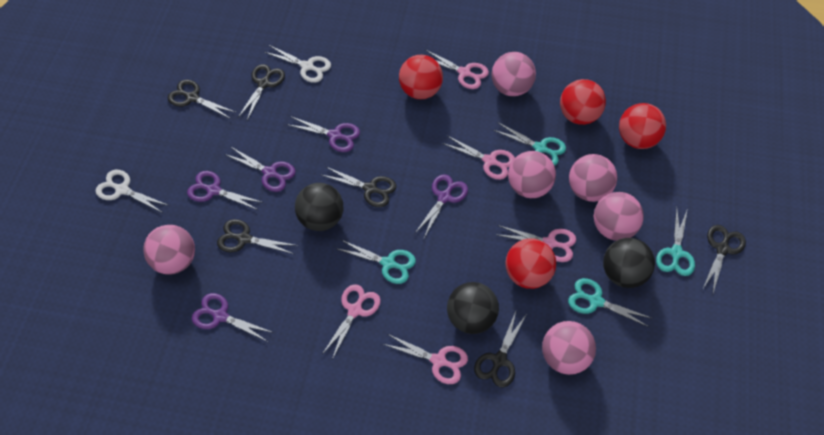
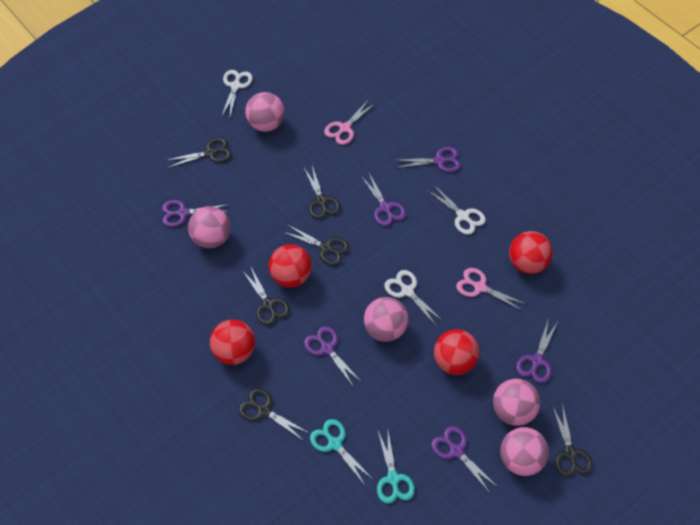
black ball: [295,183,343,231] [447,282,499,334] [603,238,655,288] = 3 -> none = 0
pink ball: [143,225,195,275] [492,52,536,96] [508,151,556,198] [542,321,596,375] [569,154,617,202] [594,192,644,241] = 6 -> [188,206,231,248] [245,92,285,132] [364,297,408,342] [493,379,540,426] [500,427,549,476] = 5
pink scissors: [322,284,381,359] [383,334,468,384] [425,49,489,89] [442,136,515,180] [498,225,576,262] = 5 -> [324,101,375,145] [456,268,526,311] = 2
purple scissors: [187,171,263,210] [192,293,274,342] [225,147,296,192] [289,117,360,152] [415,174,468,238] = 5 -> [162,200,230,227] [304,326,360,387] [361,173,406,226] [396,147,461,172] [431,426,497,493] [516,318,557,383] = 6
turquoise scissors: [337,239,416,284] [493,123,566,166] [568,278,651,327] [656,208,695,276] = 4 -> [310,419,372,485] [377,431,415,504] = 2
white scissors: [95,170,169,213] [264,45,331,83] = 2 -> [221,70,253,117] [384,270,443,326] [427,185,486,235] = 3

